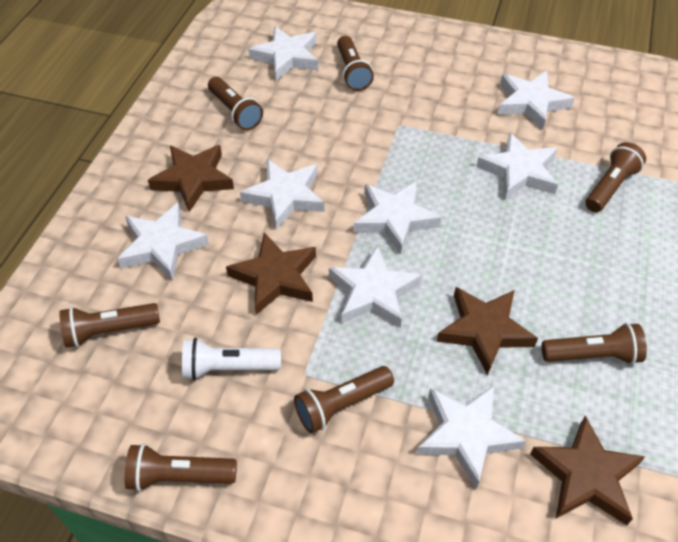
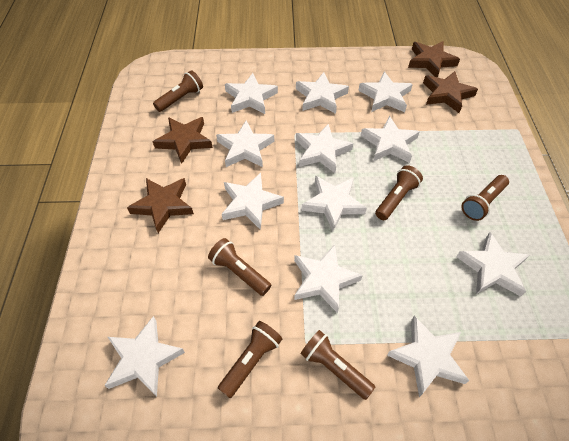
brown flashlight: [59,303,160,348] [125,444,237,492] [208,77,263,130] [294,366,394,433] [337,36,374,91] [542,323,647,365] [585,142,646,212] = 7 -> [153,70,203,112] [208,238,271,296] [218,321,282,398] [300,330,375,400] [375,165,423,220] [461,175,509,221] = 6
white flashlight: [182,338,281,380] = 1 -> none = 0
white star: [117,203,209,281] [240,159,325,230] [248,26,318,80] [329,245,422,328] [353,181,441,254] [416,385,526,489] [476,133,558,200] [498,71,575,130] = 8 -> [104,316,185,397] [216,121,274,167] [222,173,284,230] [225,73,278,114] [294,244,363,313] [296,72,349,114] [296,124,353,173] [301,176,367,231] [358,72,413,112] [361,116,420,163] [387,316,469,397] [456,232,529,296] = 12

